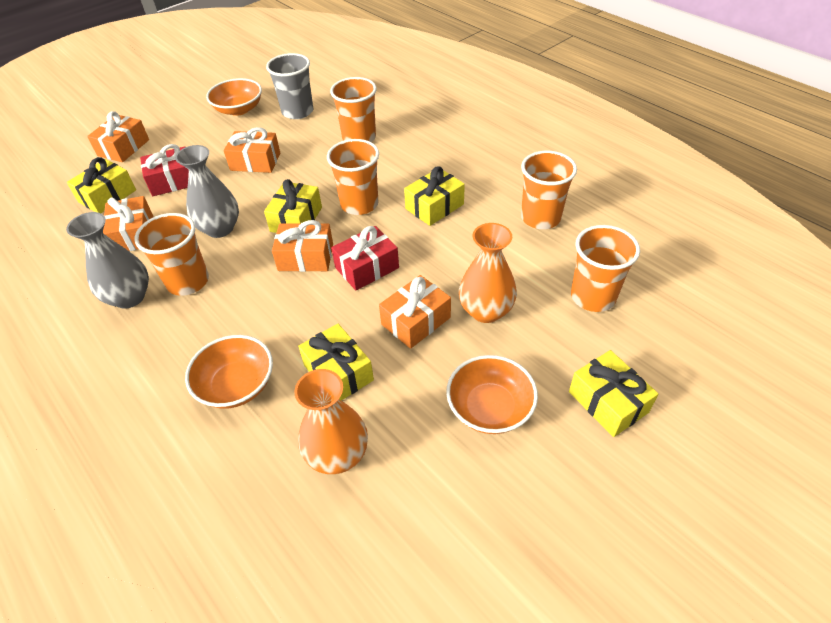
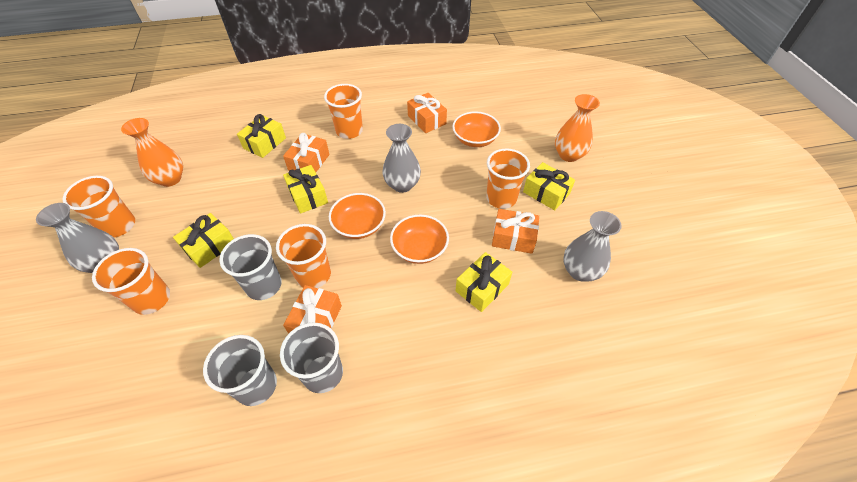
grey cup: [266,53,313,119] = 1 -> [203,335,277,406] [219,234,282,300] [280,322,343,393] = 3
grey vase: [66,212,149,309] [175,145,239,238] = 2 -> [36,203,119,273] [382,124,421,193] [563,211,622,282] = 3
orange gift: [87,111,149,162] [103,196,154,251] [224,127,280,173] [272,220,333,272] [379,275,451,349] = 5 -> [283,133,330,172] [283,285,342,334] [407,93,447,133] [492,209,539,254] = 4
red gift: [140,144,189,196] [331,226,399,290] = 2 -> none = 0

